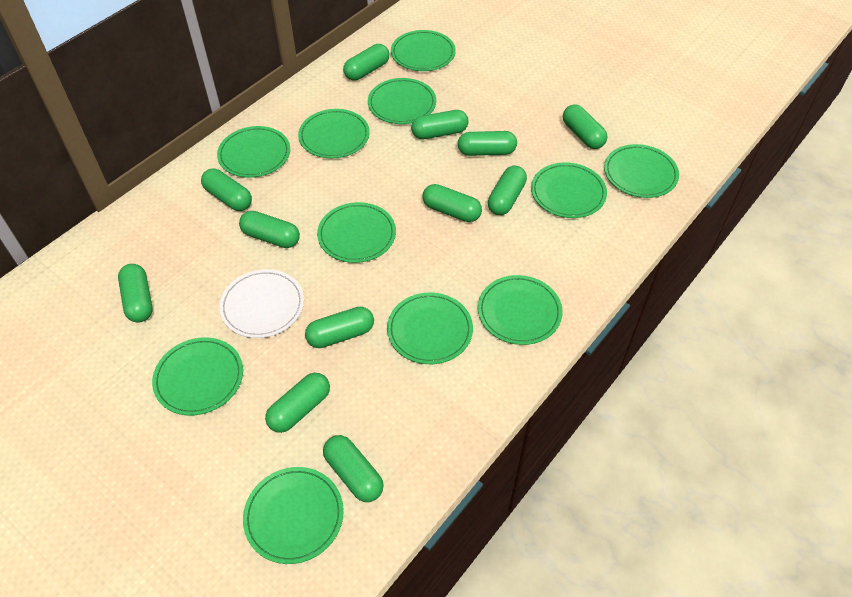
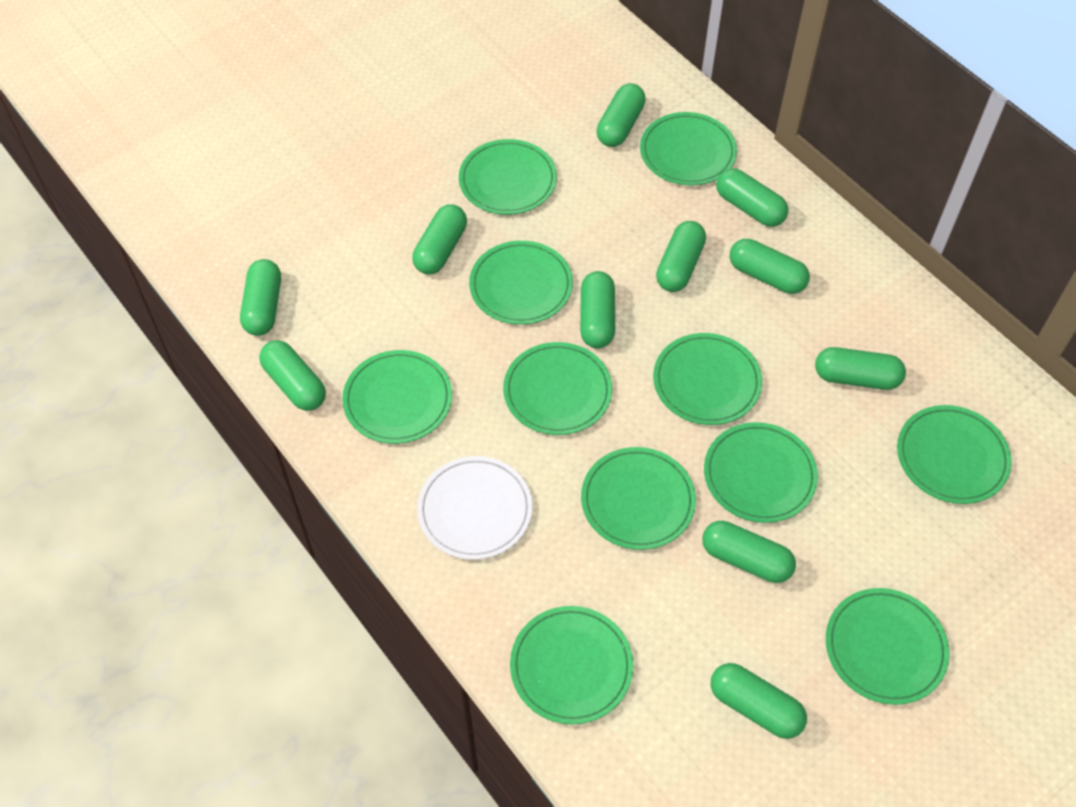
green capsule: [118,264,153,322] [201,169,252,211] [239,211,300,248] [265,373,330,433] [305,307,374,348] [323,435,384,502] [343,44,389,80] [411,110,469,139] [423,184,482,222] [458,131,517,156] [488,166,527,215] [563,104,607,149] = 12 -> [240,259,281,336] [259,340,326,411] [412,205,467,274] [580,271,615,348] [597,83,646,147] [656,221,706,292] [702,521,796,583] [711,663,807,739] [716,168,788,227] [730,239,810,294] [815,347,906,390] = 11

